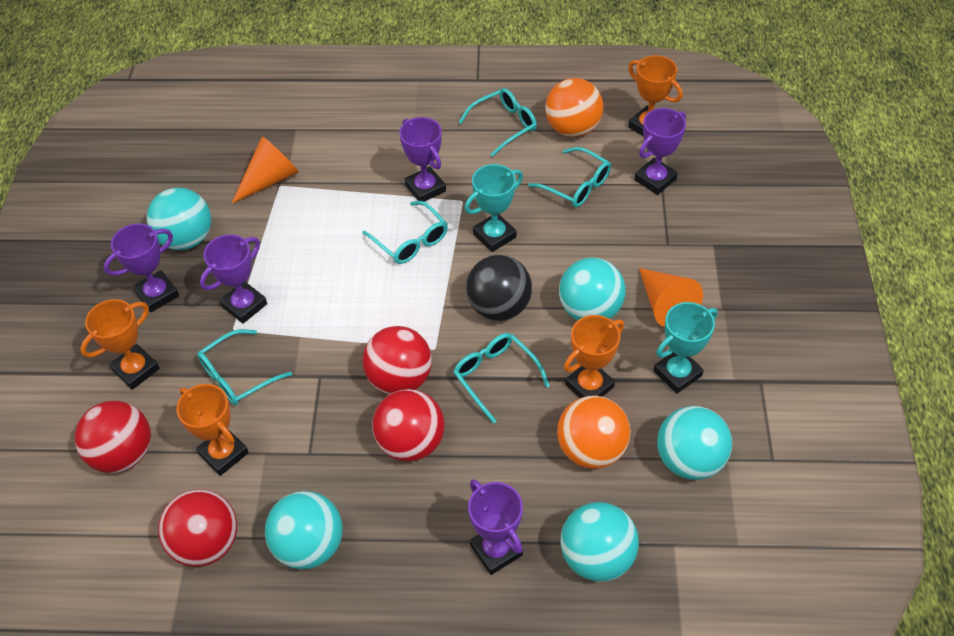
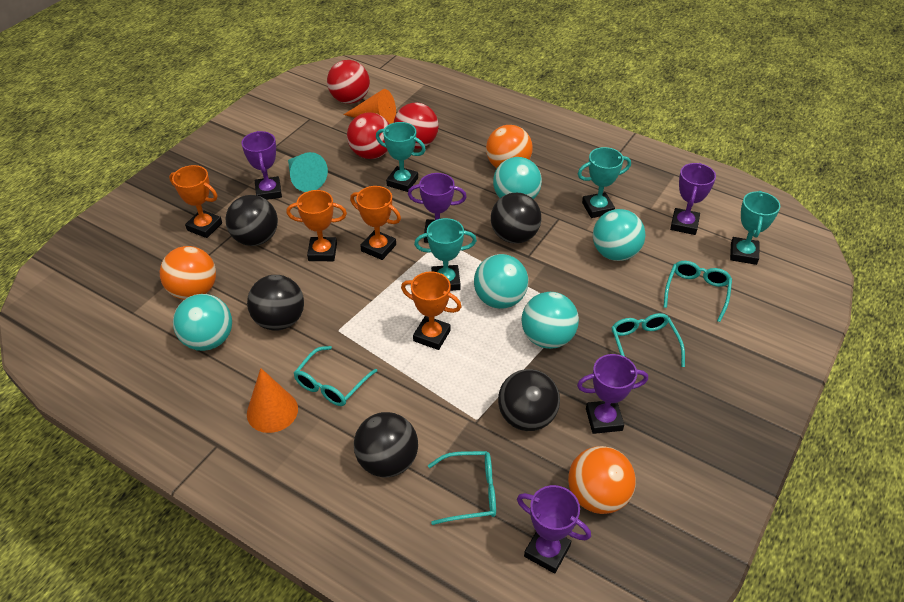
black ball: [466,255,532,321] = 1 -> [225,195,278,246] [247,275,304,331] [354,412,418,477] [491,193,542,243] [498,369,560,431] = 5
orange ball: [545,78,603,137] [557,395,630,469] = 2 -> [160,246,216,300] [486,125,533,168] [568,446,636,514] = 3
red ball: [75,401,151,473] [158,489,237,567] [362,326,432,394] [372,389,444,462] = 4 -> [327,60,370,104] [347,112,389,159] [394,103,438,149] = 3
turquoise cone: none = 0 -> [288,152,328,192] = 1
turquoise glasses: [197,329,292,406] [362,201,448,264] [453,333,550,424] [458,88,537,157] [528,147,611,207] = 5 -> [294,346,377,406] [428,451,496,525] [611,313,685,367] [663,261,732,322] = 4
turquoise trophy: [465,164,523,252] [653,302,718,394] = 2 -> [376,122,426,192] [414,218,477,291] [578,147,631,218] [730,191,780,265] = 4

